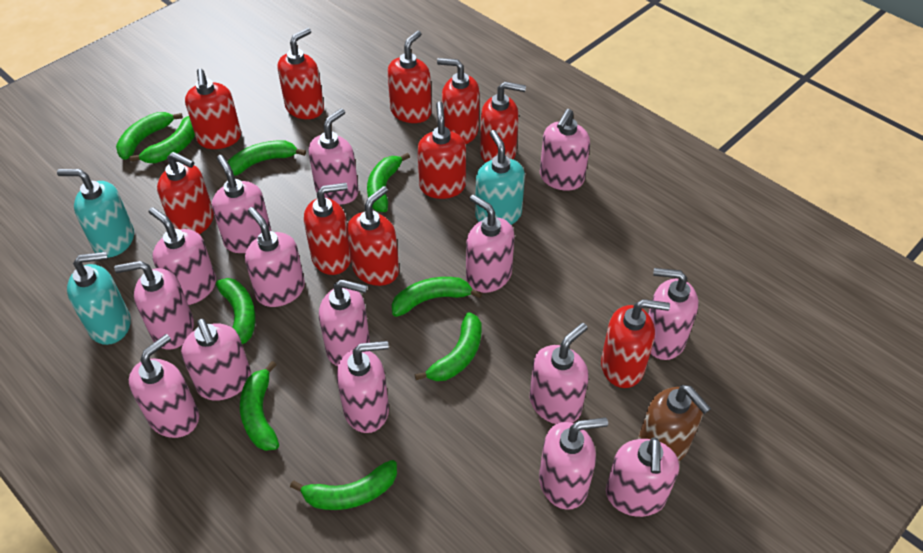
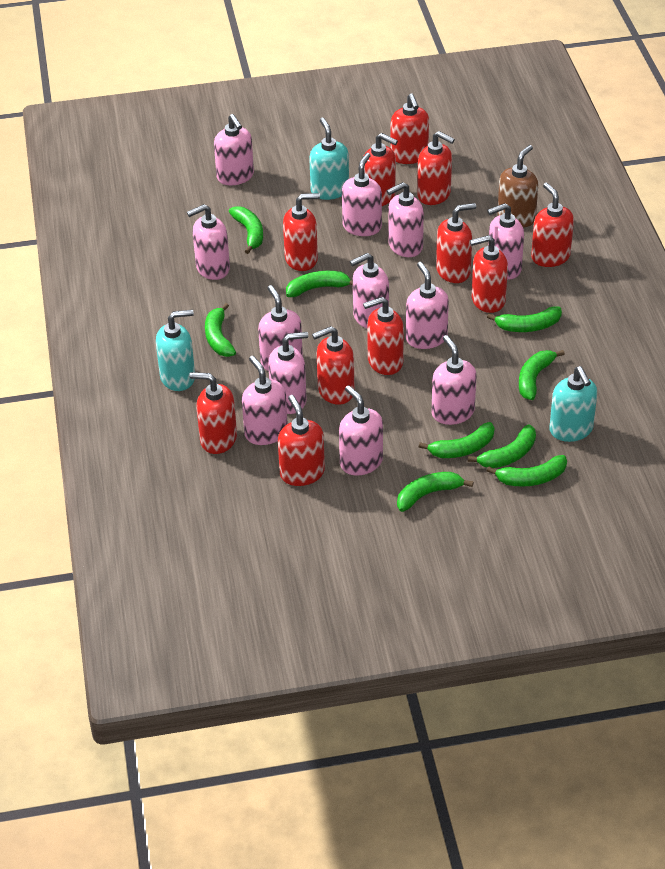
pink soap dispenser: [114,261,194,350] [129,334,199,438] [149,207,216,305] [181,318,251,401] [212,155,271,253] [245,207,305,307] [309,108,359,205] [319,279,370,366] [337,341,389,433] [466,194,515,293] [530,323,589,424] [539,418,608,510] [540,109,590,191] [606,437,679,517] [649,268,698,360] = 15 -> [187,204,230,280] [214,114,254,185] [242,356,288,445] [258,285,303,371] [268,332,308,414] [339,385,383,476] [342,153,382,236] [350,253,389,328] [387,182,424,257] [406,262,449,349] [432,335,476,425] [487,203,524,280] = 12
red soap dispenser: [157,152,214,234] [185,69,241,149] [277,28,324,119] [304,183,351,275] [347,186,399,286] [387,31,432,123] [417,101,466,199] [437,58,480,144] [480,82,526,163] [601,299,670,388] = 10 -> [189,372,237,454] [278,395,325,486] [283,193,320,271] [312,326,355,405] [363,133,398,206] [363,297,404,375] [391,93,429,164] [417,131,455,205] [436,203,476,283] [470,235,508,313] [531,183,574,267] = 11

